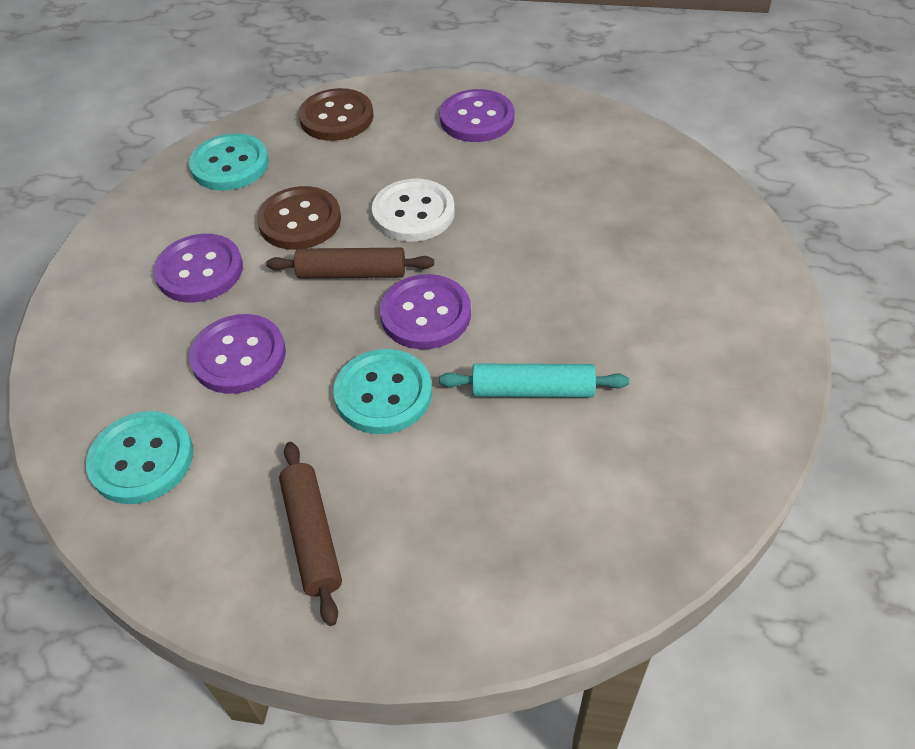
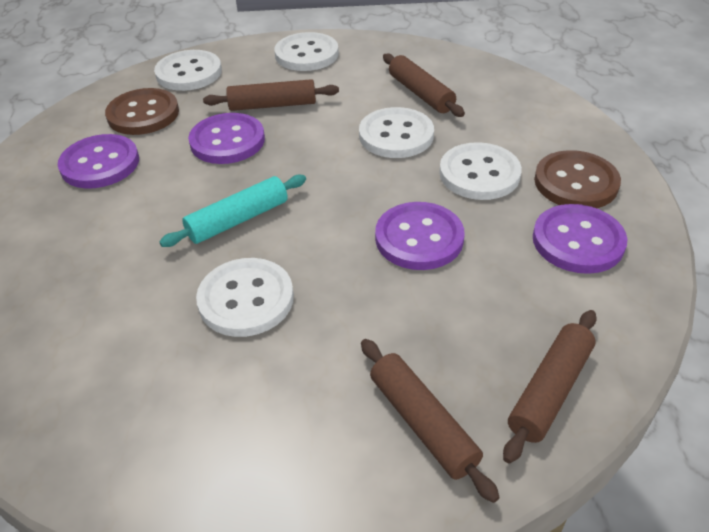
brown rolling pin: [266,248,434,278] [279,442,342,626] = 2 -> [203,79,339,111] [361,339,500,503] [383,53,465,117] [503,310,597,463] = 4
turquoise button: [86,411,193,504] [189,133,269,191] [333,349,432,434] = 3 -> none = 0
white button: [372,179,455,242] = 1 -> [154,50,222,91] [196,258,294,337] [274,32,339,71] [359,107,434,158] [439,142,522,200] = 5

